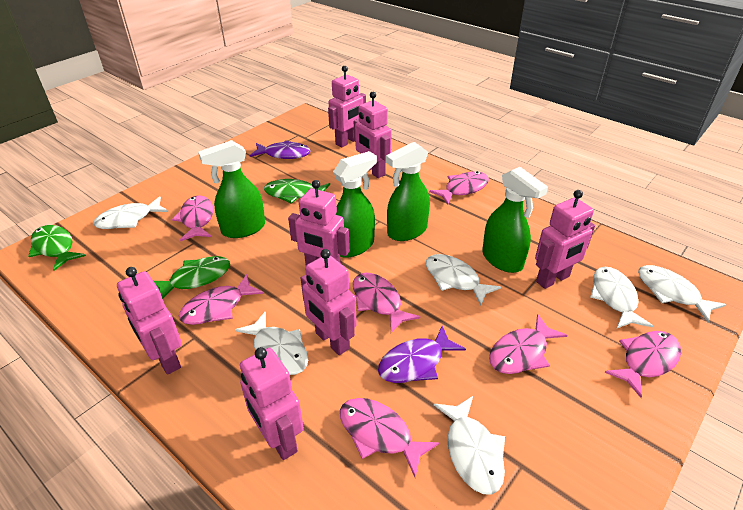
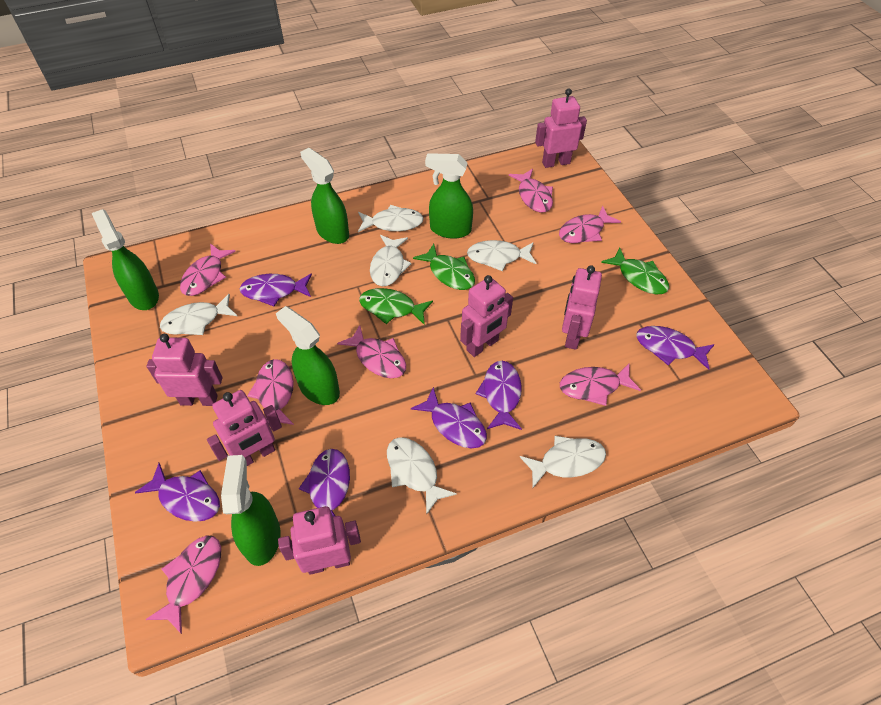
green spray bottle: [198,140,265,238] [333,151,377,258] [386,142,430,241] [482,167,548,273] = 4 -> [92,209,159,310] [221,455,280,566] [276,306,340,405] [300,148,349,244] [425,153,473,239] = 5
pink robot: [117,267,182,375] [240,347,304,460] [288,180,350,265] [301,249,357,355] [328,66,366,148] [354,92,391,178] [535,190,595,289] = 7 -> [147,334,222,406] [207,390,282,466] [278,506,361,575] [460,275,513,357] [535,89,587,168] [562,265,602,350] = 6
purple fish: [250,140,311,159] [378,326,466,383] = 2 -> [135,463,220,522] [240,274,312,306] [299,449,350,517] [411,387,487,448] [476,361,522,430] [636,326,715,370] = 6

